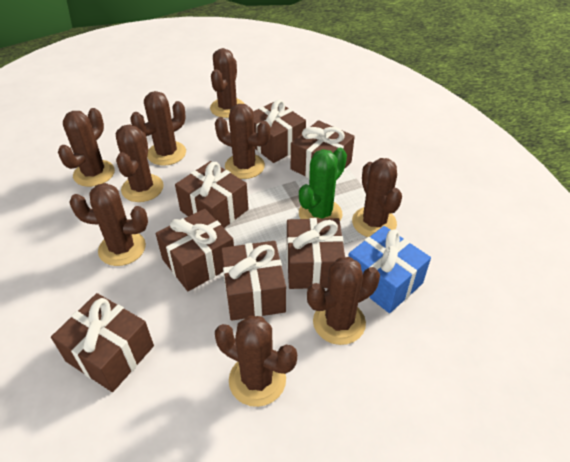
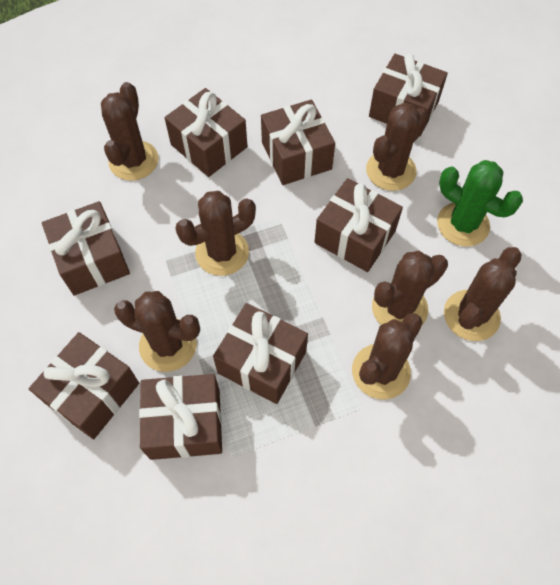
blue gift: [348,226,431,313] = 1 -> none = 0
brown cactus: [58,108,115,187] [69,183,148,266] [116,125,164,202] [131,91,186,166] [210,48,244,118] [215,104,270,179] [215,316,297,407] [307,257,380,345] [352,158,402,237] = 9 -> [101,82,159,181] [114,291,200,372] [175,191,256,276] [352,313,423,400] [366,103,428,191] [372,251,448,325] [444,247,522,341] = 7
brown gift: [51,293,154,392] [155,209,234,291] [175,161,249,228] [221,241,286,321] [253,99,306,163] [287,218,345,289] [291,120,355,178] = 7 -> [29,332,139,439] [42,201,130,296] [139,374,222,460] [165,88,247,177] [213,303,308,404] [261,100,335,185] [315,178,403,272] [369,54,448,136] = 8

